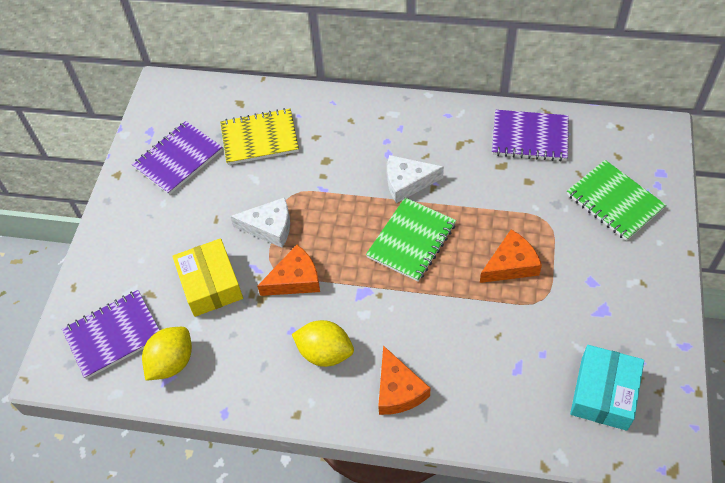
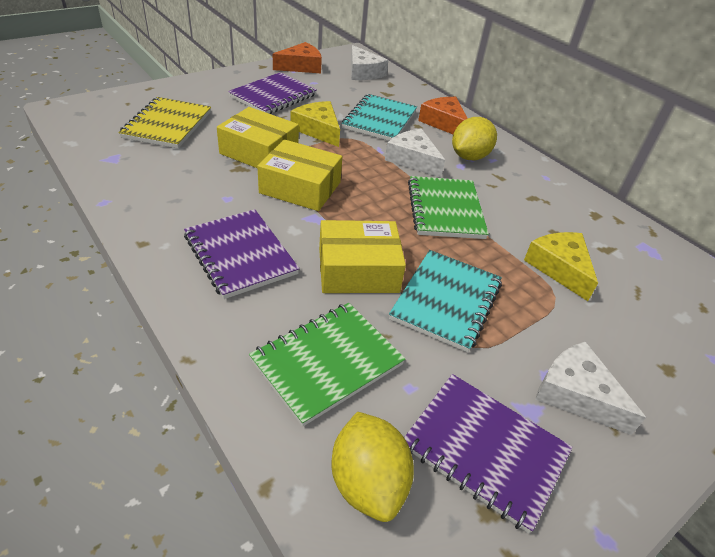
orange cheese: [257,245,320,296] [378,346,430,415] [480,230,542,283] = 3 -> [273,42,322,73] [418,97,468,134] = 2
turquoise box: [570,345,644,431] = 1 -> none = 0
turquoise notebook: none = 0 -> [342,94,417,141] [389,250,502,353] = 2
white cheese: [230,197,290,248] [387,155,444,203] = 2 -> [351,45,388,80] [385,129,445,178] [535,342,646,435] = 3
yellow box: [172,238,243,317] = 1 -> [217,107,299,168] [258,139,342,211] [319,220,406,293] = 3
yellow cheese: none = 0 -> [291,101,340,147] [524,232,598,301] = 2

